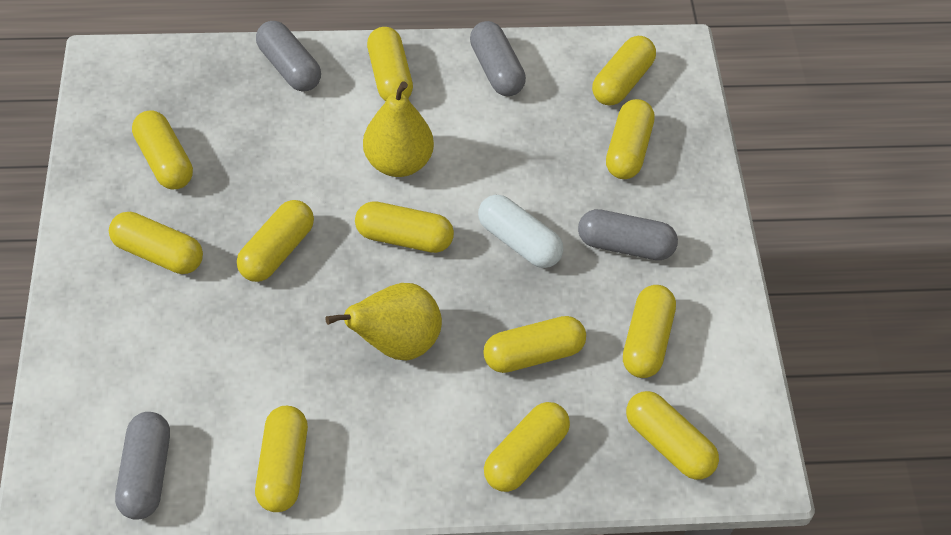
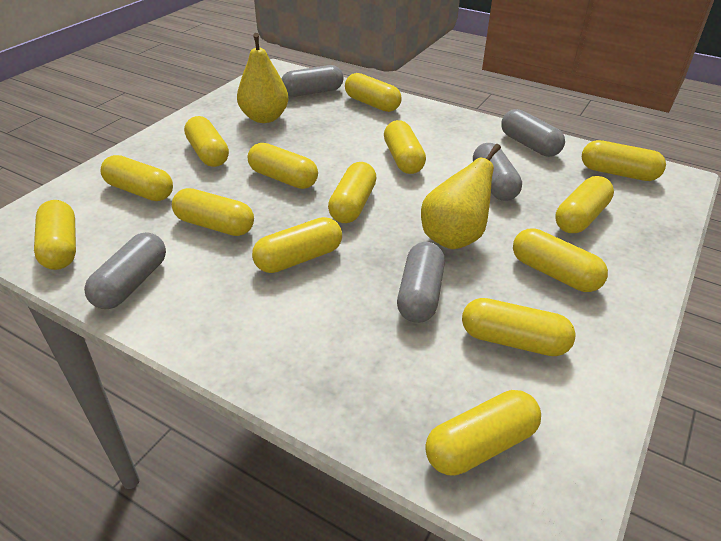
grey capsule: [115,412,170,520] [256,21,321,92] [470,21,526,96] [578,209,678,260] = 4 -> [84,232,166,309] [281,65,344,97] [397,242,445,323] [473,143,522,201] [501,109,565,157] = 5
white capsule: [478,195,563,268] = 1 -> none = 0
yellow capsule: [109,212,203,274] [132,111,193,189] [237,200,314,282] [255,406,308,512] [355,201,454,253] [367,27,413,101] [483,316,586,373] [484,402,570,492] [592,36,656,106] [606,99,655,179] [623,285,676,378] [626,391,719,480] = 12 -> [34,200,76,270] [100,155,173,201] [172,188,254,236] [184,116,229,167] [248,143,318,189] [252,217,342,273] [328,162,377,223] [345,73,402,112] [384,120,426,174] [425,390,541,476] [462,298,576,356] [513,228,608,292] [555,176,614,233] [582,140,666,181] = 14

